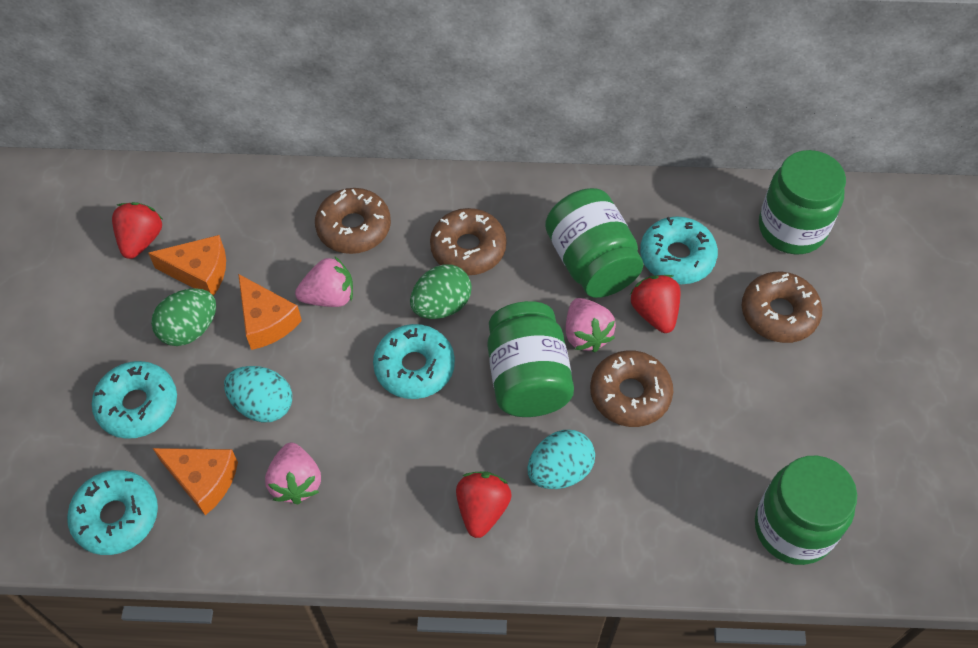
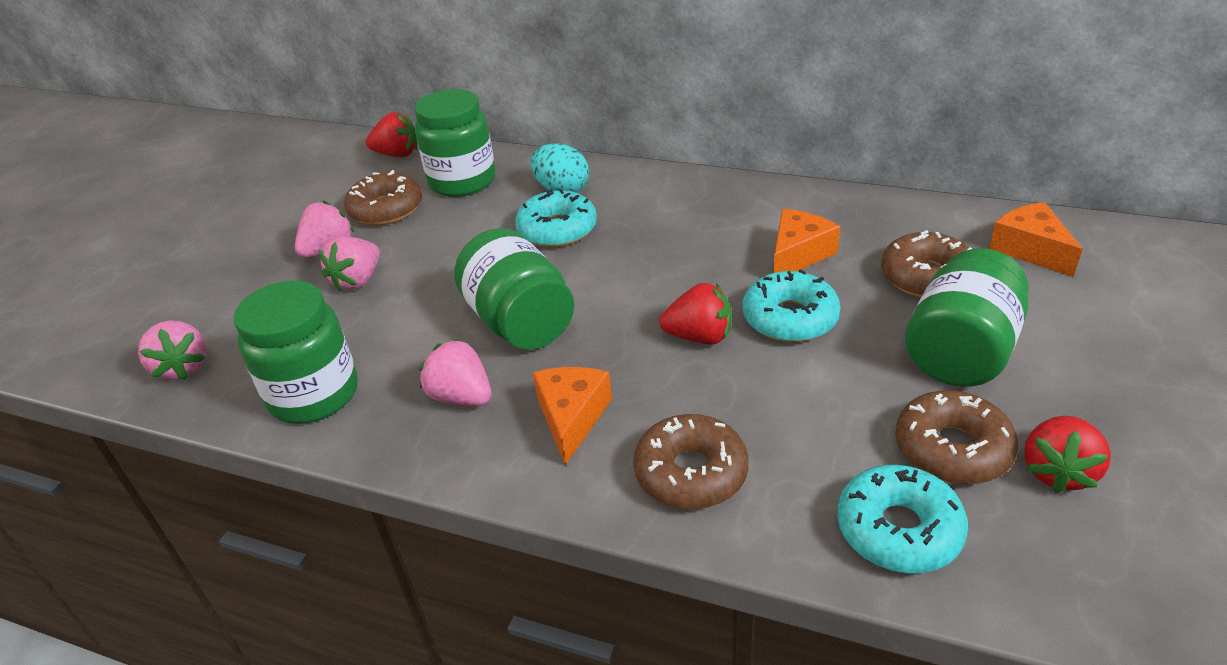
green egg: [151,288,216,346] [410,264,472,319] = 2 -> none = 0
pink strawberry: [265,442,321,504] [295,257,353,307] [565,298,616,352] = 3 -> [138,320,206,380] [295,200,354,258] [319,236,380,292] [419,339,491,406] = 4
turquoise donut: [67,470,158,555] [92,361,177,439] [373,324,455,399] [640,216,718,284] = 4 -> [515,189,597,247] [743,269,841,342] [837,465,968,573] = 3
turquoise egg: [224,366,292,423] [527,430,595,489] = 2 -> [531,144,589,193] = 1

